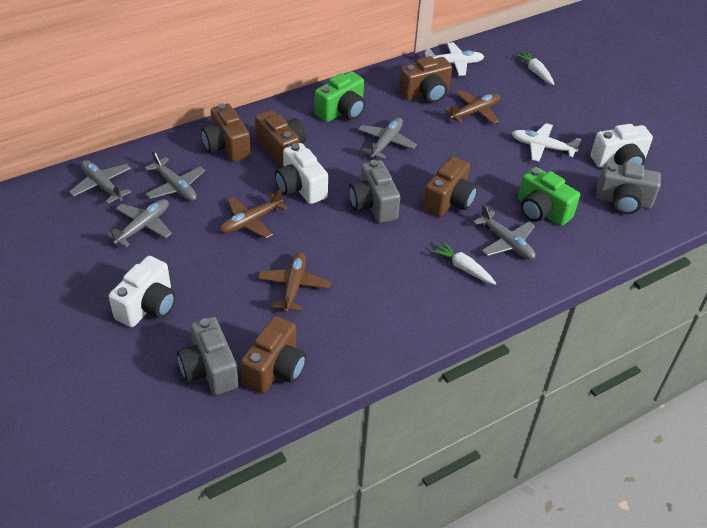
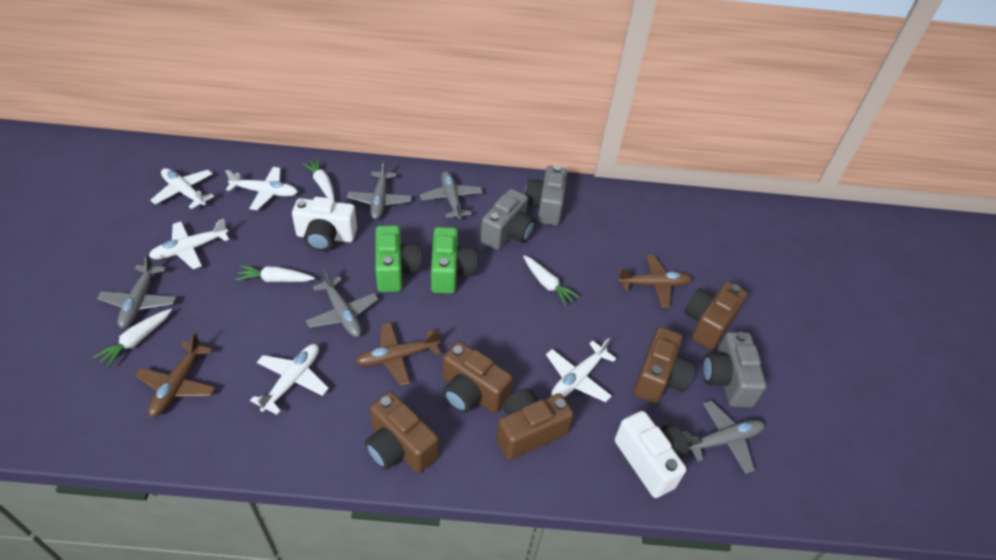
white camera: [109,256,176,327] [275,143,328,204] [591,124,653,168] = 3 -> [292,197,357,251] [615,411,689,498] = 2
white carrot: [430,241,496,285] [514,50,555,85] = 2 -> [93,309,172,369] [235,265,315,282] [302,159,334,199] [523,255,580,306] = 4
white plane: [425,43,484,76] [512,123,581,162] = 2 -> [149,219,229,269] [151,168,214,209] [225,167,298,210] [250,344,329,415] [546,338,616,402] = 5

